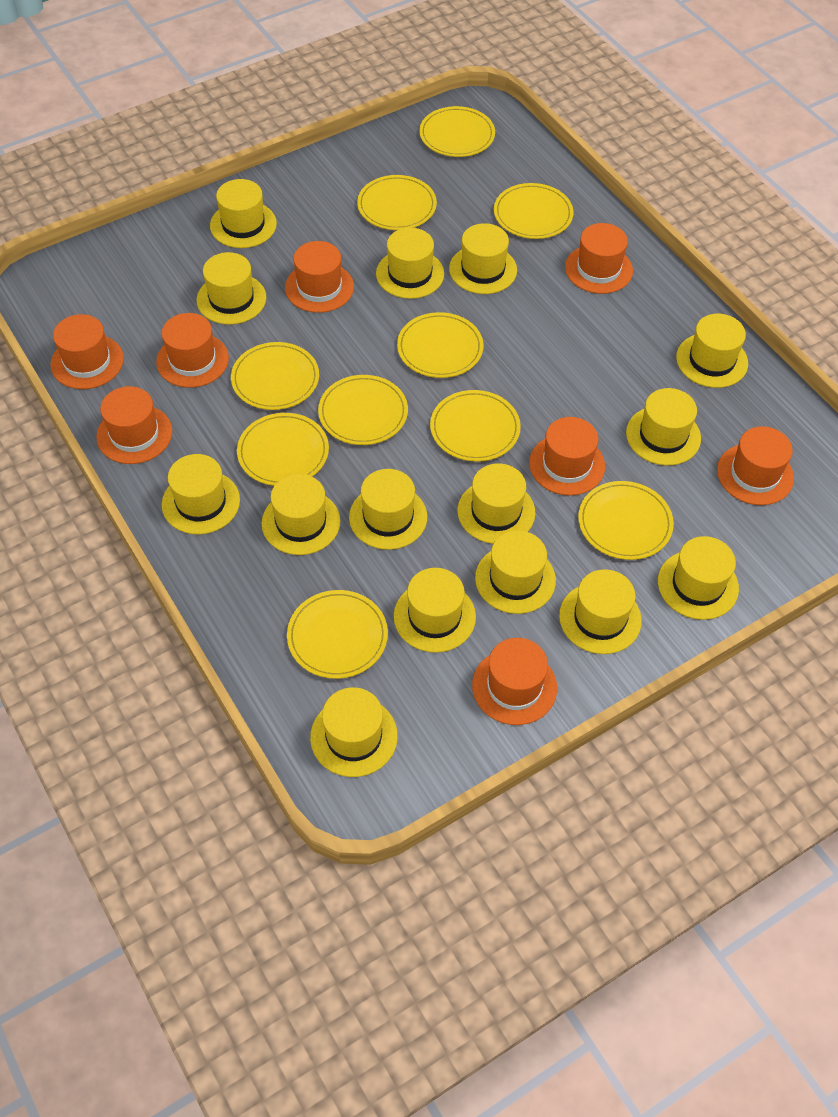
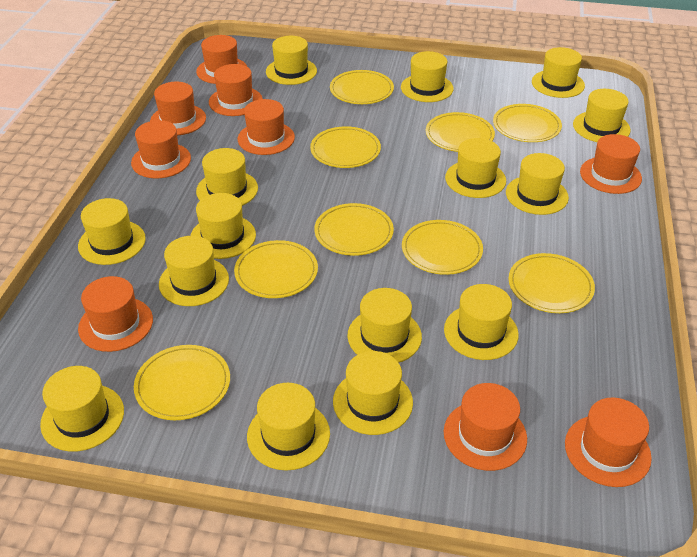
orange hat: [50,314,124,389] [96,386,172,464] [156,313,229,388] [285,241,354,313] [472,638,557,725] [529,417,605,496] [565,223,633,294] [717,426,794,505] = 8 -> [78,276,153,352] [131,120,191,178] [150,82,206,136] [196,35,247,84] [209,64,263,116] [238,99,295,155] [444,383,527,471] [565,398,652,487] [580,134,642,194] = 9
yellow plate: [231,342,319,410] [237,413,329,486] [287,590,388,679] [318,375,408,445] [357,175,437,230] [397,312,483,378] [419,106,495,157] [430,390,521,462] [494,183,573,239] [578,481,674,560] = 10 -> [134,345,230,420] [234,240,318,298] [310,126,381,168] [314,203,394,256] [330,70,394,104] [402,220,483,275] [426,112,495,152] [493,104,562,142] [508,253,595,313] = 9

